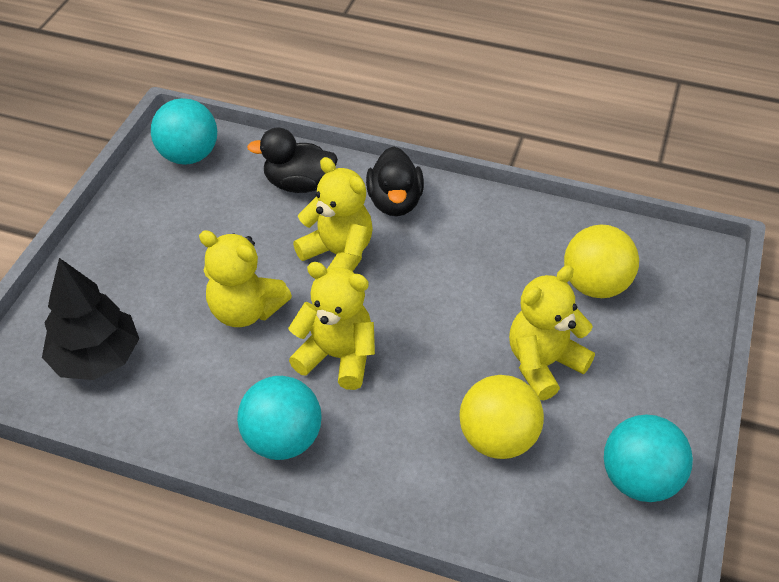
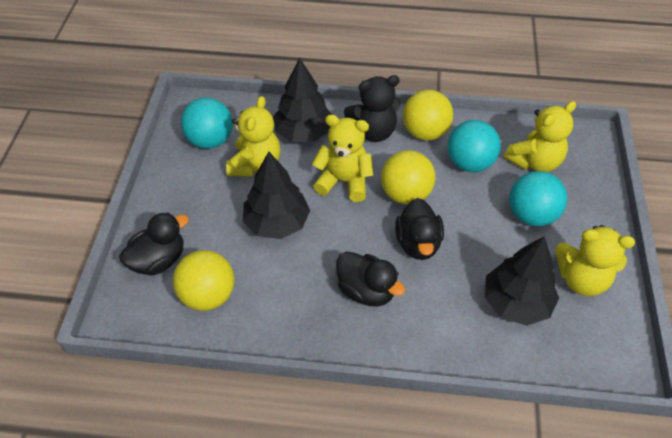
black duck: [247,127,338,193] [366,146,424,216] = 2 -> [119,212,189,276] [336,251,405,307] [395,198,444,260] = 3
black teddy bear: none = 0 -> [344,75,400,142] = 1
black tree: [42,258,139,380] = 1 -> [243,152,310,239] [273,58,332,142] [485,236,559,326] = 3
yellow ball: [460,375,544,459] [564,224,639,298] = 2 -> [173,250,234,311] [381,150,435,204] [403,90,453,140] = 3

